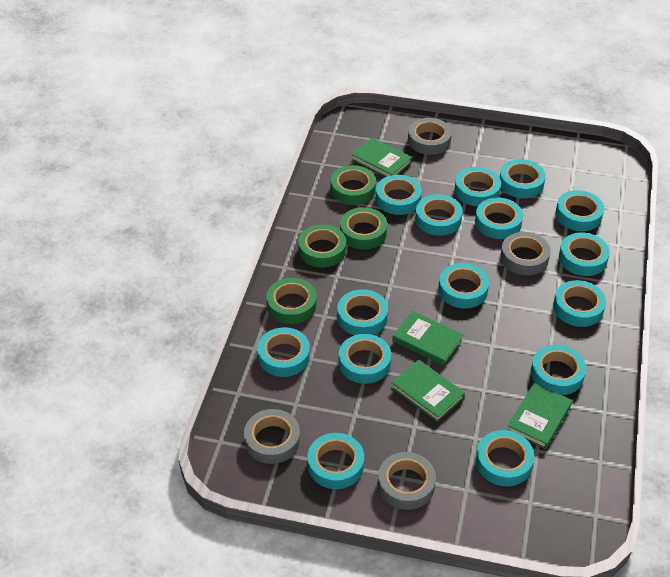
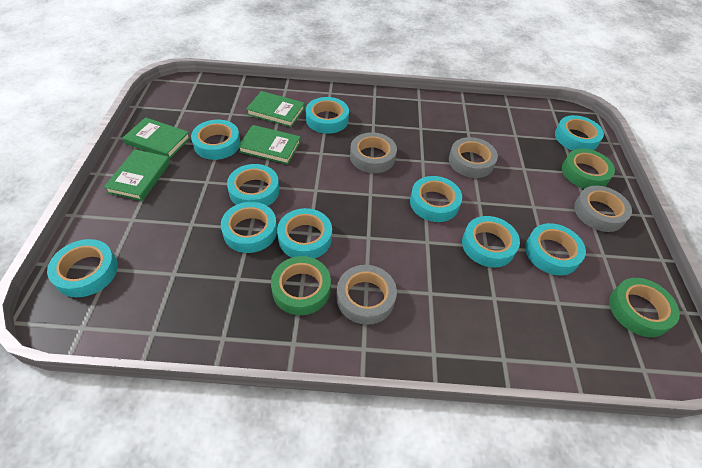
green tape: [266,278,317,324] [298,224,346,268] [331,165,376,205] [340,207,387,249] = 4 -> [271,256,331,315] [562,149,615,189] [609,278,680,337] = 3
turquoise tape: [257,327,310,377] [307,433,364,489] [337,289,388,335] [339,334,391,384] [376,175,422,215] [415,194,463,236] [439,263,489,309] [455,167,501,206] [475,198,523,239] [476,430,534,486] [499,159,546,198] [531,345,586,395] [553,280,606,327] [555,190,604,231] [559,232,610,276] = 15 -> [47,239,118,297] [191,120,240,160] [221,202,277,253] [227,164,279,206] [277,208,332,259] [306,97,349,134] [410,176,462,222] [462,216,520,267] [525,223,586,275] [555,115,604,151] = 10

